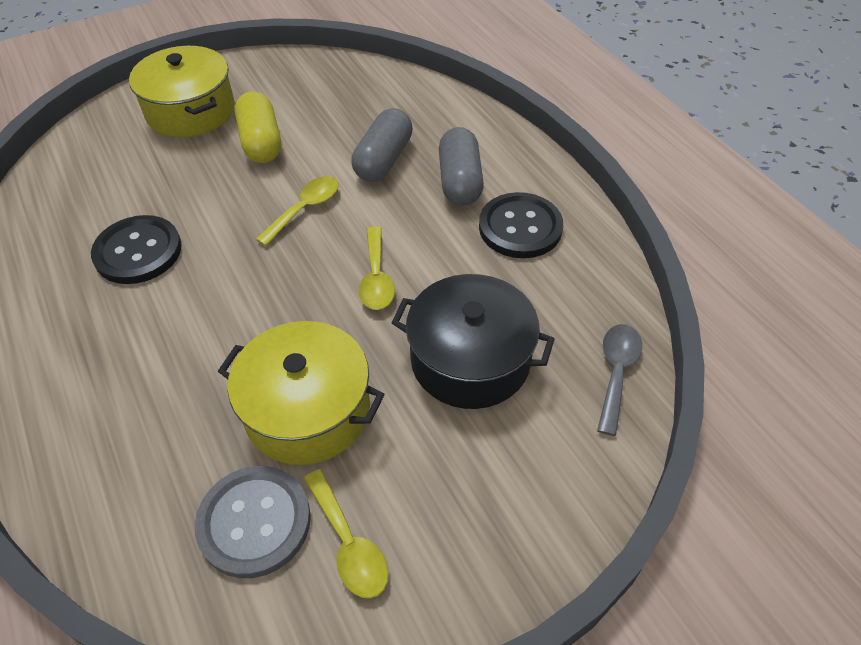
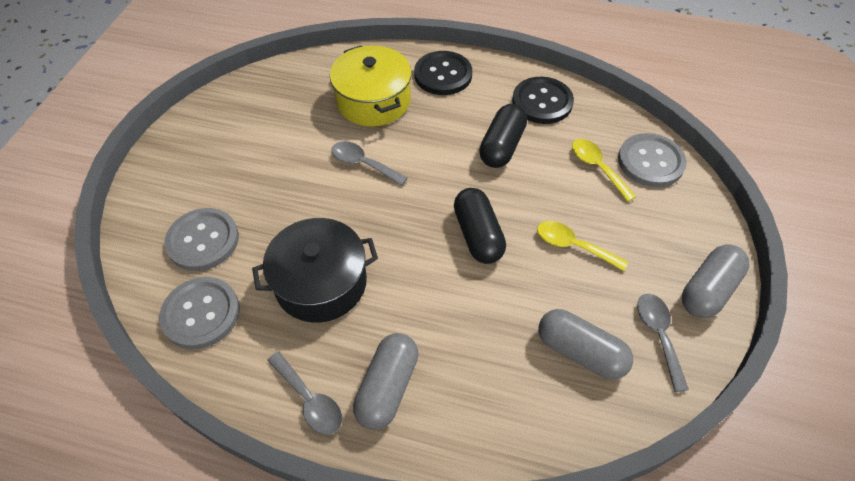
black capsule: none = 0 -> [454,188,506,264] [479,104,527,168] = 2
grey button: [195,466,311,578] = 1 -> [159,277,240,349] [164,208,239,271] [618,133,687,187] = 3
grey capsule: [351,108,413,182] [439,127,484,206] = 2 -> [353,333,419,430] [538,309,633,380] [682,244,750,318] = 3
grey spoon: [597,324,642,436] = 1 -> [267,352,342,435] [332,141,408,186] [637,294,689,392] = 3
yellow capsule: [235,91,281,163] = 1 -> none = 0
yellow pot: [129,46,235,138] [218,321,385,465] = 2 -> [330,45,412,126] = 1
yellow spoon: [256,176,339,246] [304,469,389,598] [358,226,395,310] = 3 -> [537,221,628,271] [572,139,636,202] = 2

